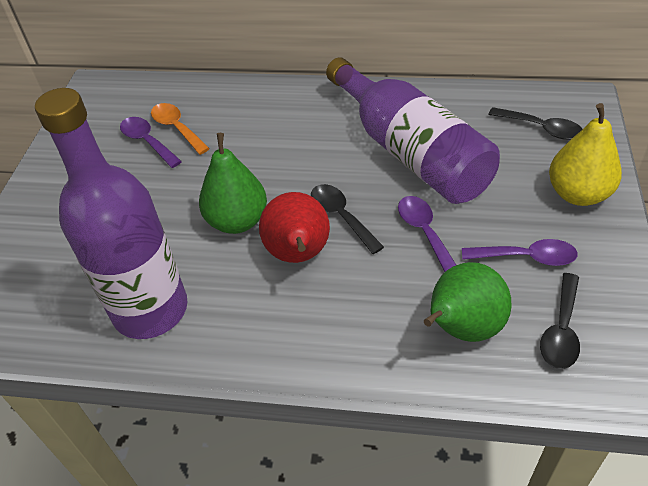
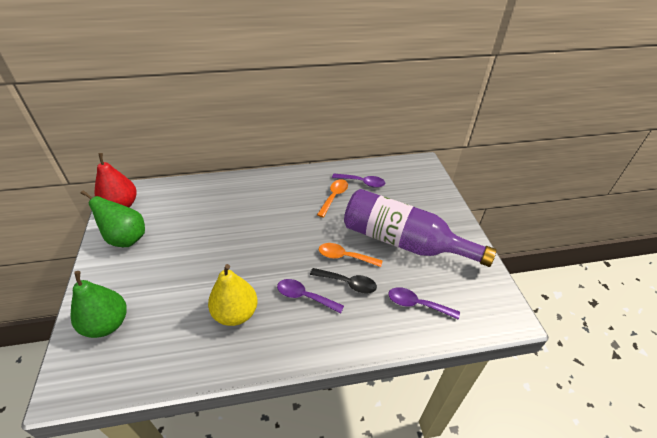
black spoon: [311,184,384,254] [488,107,583,140] [540,273,580,369] = 3 -> [310,268,377,294] = 1
orange spoon: [151,103,210,155] = 1 -> [317,179,348,218] [319,243,383,267] = 2
purple bottle: [35,88,187,339] [326,57,500,204] = 2 -> [344,189,497,267] = 1

